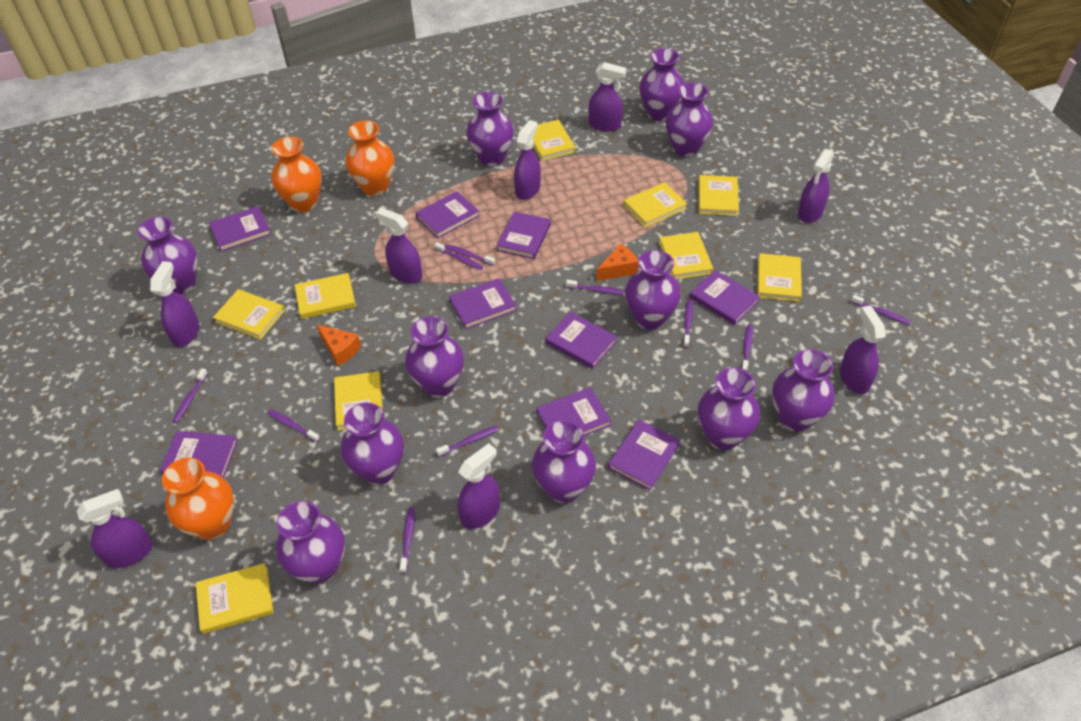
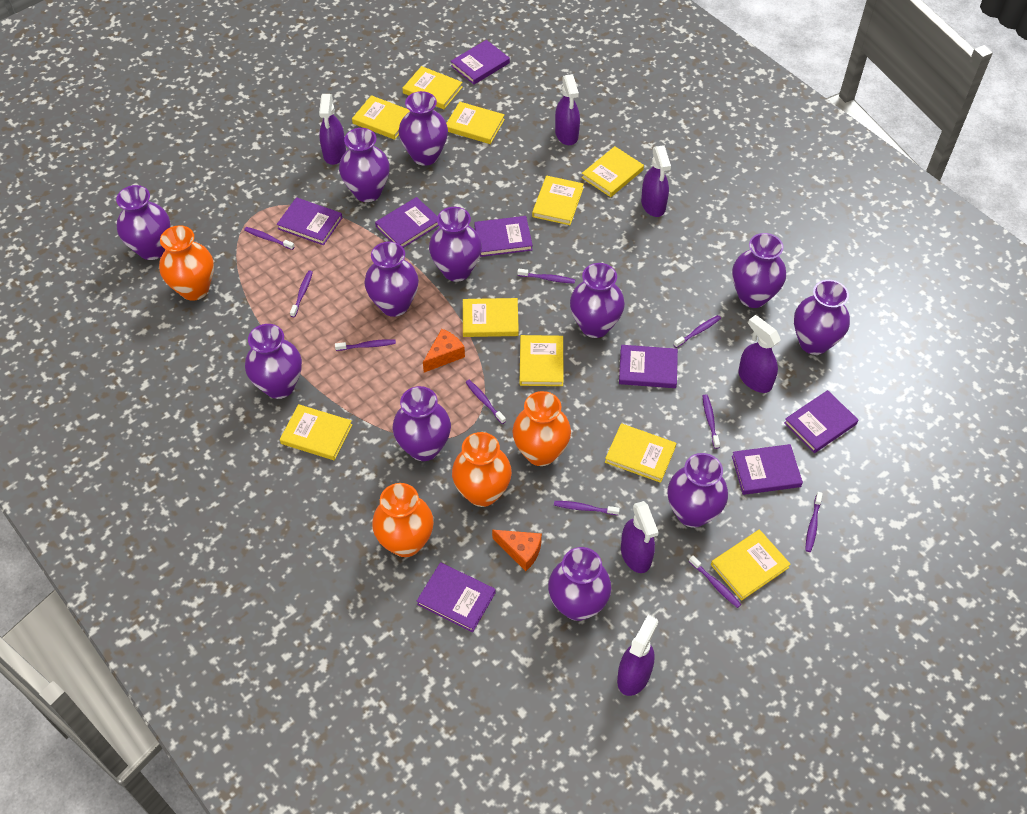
orange vase: [162,458,234,540] [271,137,322,212] [345,121,394,196] = 3 -> [159,225,214,301] [372,483,434,557] [452,432,512,507] [512,391,571,466] = 4
purple book: [160,431,238,478] [209,206,271,252] [416,191,479,238] [449,278,517,329] [496,211,551,259] [536,387,611,436] [546,312,617,369] [608,420,680,490] [689,270,760,325] = 9 -> [277,197,342,245] [375,197,439,248] [417,562,496,632] [451,40,510,84] [474,216,533,257] [619,345,678,388] [732,444,803,495] [784,390,858,453] = 8
purple spray bottle: [77,489,153,569] [150,261,199,347] [376,208,423,284] [458,443,500,529] [514,120,541,200] [589,62,627,132] [798,149,835,223] [840,305,886,394] = 8 -> [319,94,346,165] [555,74,580,145] [617,615,658,696] [621,501,659,573] [641,145,671,217] [739,315,781,393] = 6
purple vase: [138,217,197,294] [276,501,345,584] [341,403,404,485] [405,317,464,398] [466,92,514,166] [532,420,596,503] [625,250,681,330] [639,48,684,121] [666,82,713,157] [698,368,760,450] [772,349,835,432] = 11 -> [116,185,171,260] [245,324,302,399] [339,128,390,202] [364,242,419,317] [393,386,451,461] [399,91,448,166] [429,207,482,282] [548,547,612,621] [570,263,625,338] [668,453,728,528] [732,233,786,308] [794,280,850,355] = 12
yellow book: [196,563,274,634] [213,289,285,340] [295,273,356,319] [334,371,383,430] [533,120,576,161] [623,182,687,227] [659,232,713,279] [699,175,739,216] [758,253,802,302] = 9 -> [280,404,352,460] [352,95,410,140] [402,66,462,109] [446,102,505,144] [463,298,519,337] [520,335,563,386] [532,176,584,225] [582,146,644,197] [605,423,676,483] [711,529,791,601] = 10

